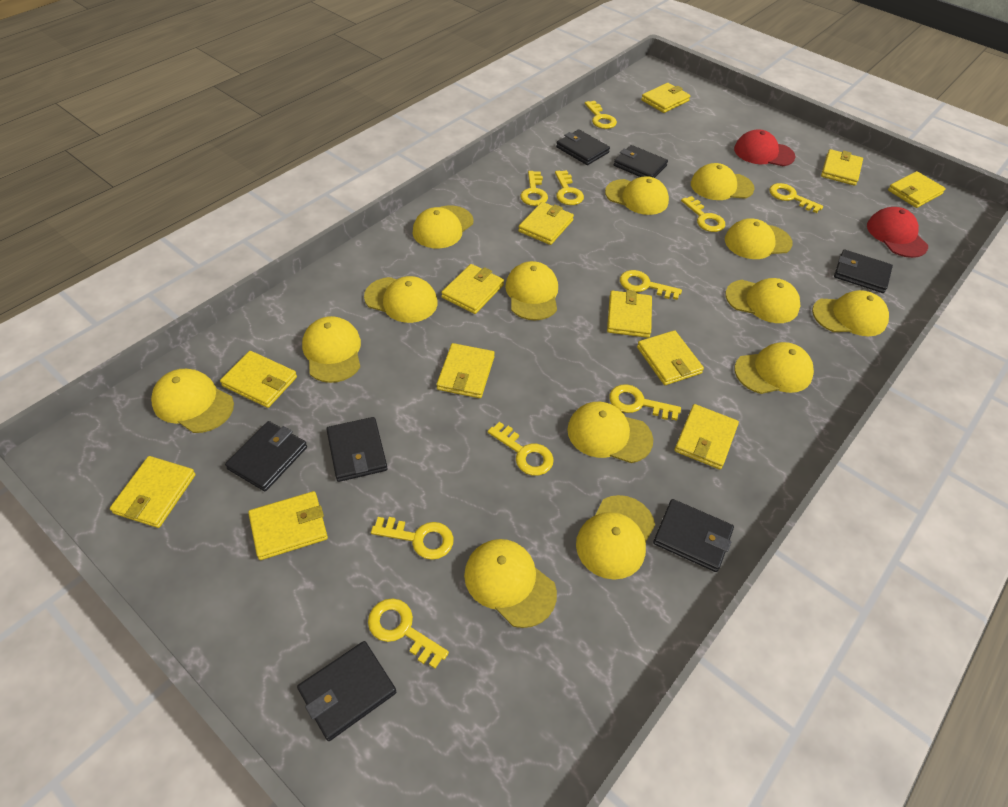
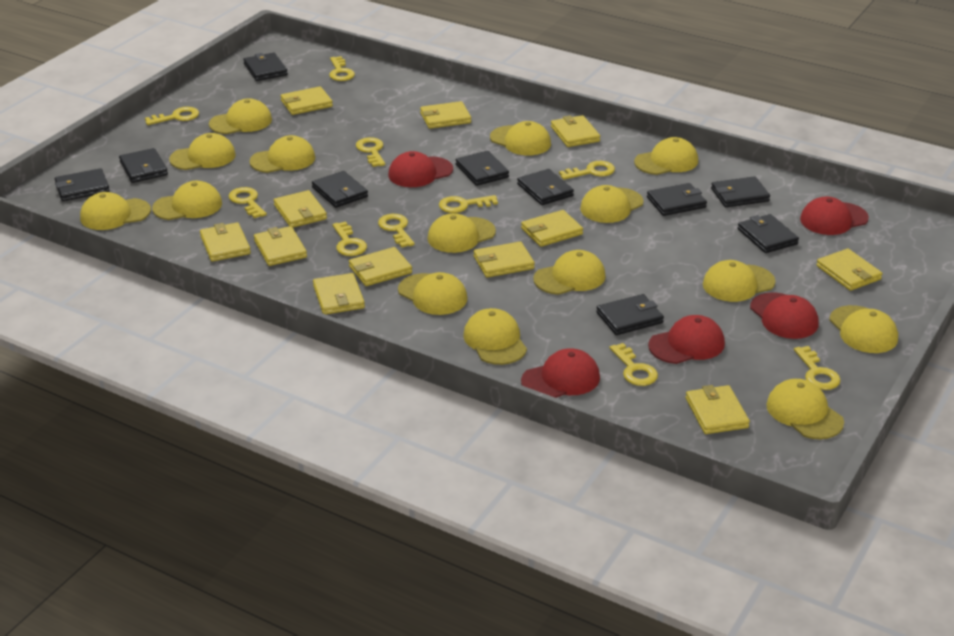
black wallet: [225,421,307,491] [297,641,396,741] [326,417,388,482] [556,129,610,165] [614,145,668,178] [653,499,734,572] [834,250,893,293] = 7 -> [55,168,110,201] [119,148,168,183] [243,53,288,81] [312,171,368,208] [456,151,509,186] [517,169,574,205] [596,294,664,335] [647,183,707,216] [711,176,770,207] [738,214,799,253] = 10
red cap: [734,129,795,166] [867,207,928,258] = 2 -> [388,151,453,187] [521,348,600,398] [648,315,725,364] [750,292,818,339] [800,197,869,235] = 5
yellow cap: [151,369,234,433] [302,316,361,383] [364,276,438,323] [413,206,473,248] [464,539,557,628] [505,261,558,320] [567,402,653,463] [576,495,655,580] [605,176,669,215] [691,163,755,200] [725,218,793,259] [725,278,800,323] [734,342,814,394] [812,290,889,336] = 14 -> [80,192,151,230] [152,181,222,220] [169,133,236,170] [209,98,272,134] [249,135,315,173] [398,272,467,315] [428,213,496,253] [463,308,527,365] [490,121,551,155] [533,250,605,295] [580,185,643,223] [634,137,698,175] [703,260,775,302] [767,379,844,439] [829,305,898,353] = 15

